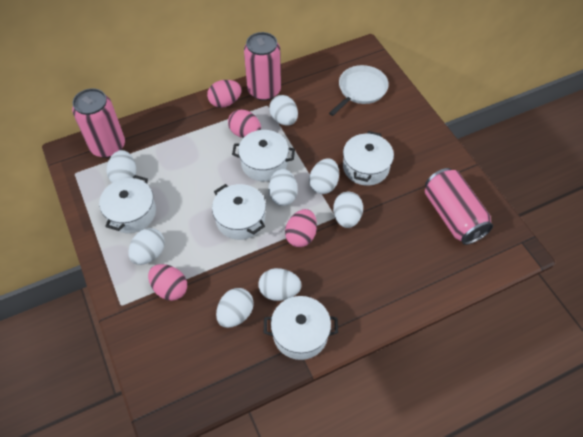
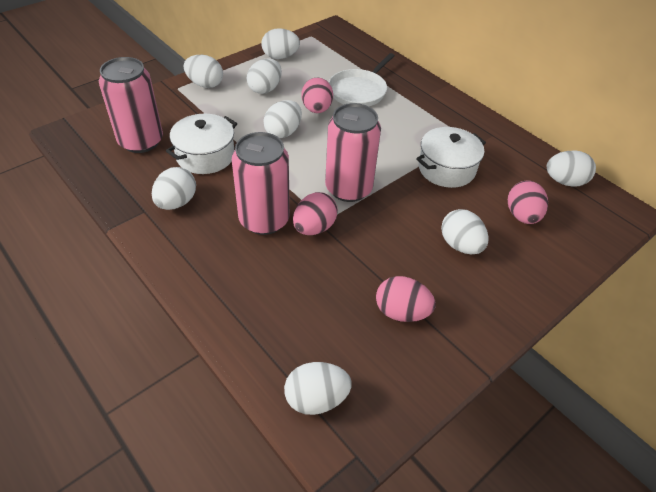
white pot: [99,175,156,233] [212,184,266,240] [232,130,295,181] [264,296,338,360] [343,131,394,186] = 5 -> [166,114,237,174] [416,127,486,188] = 2

